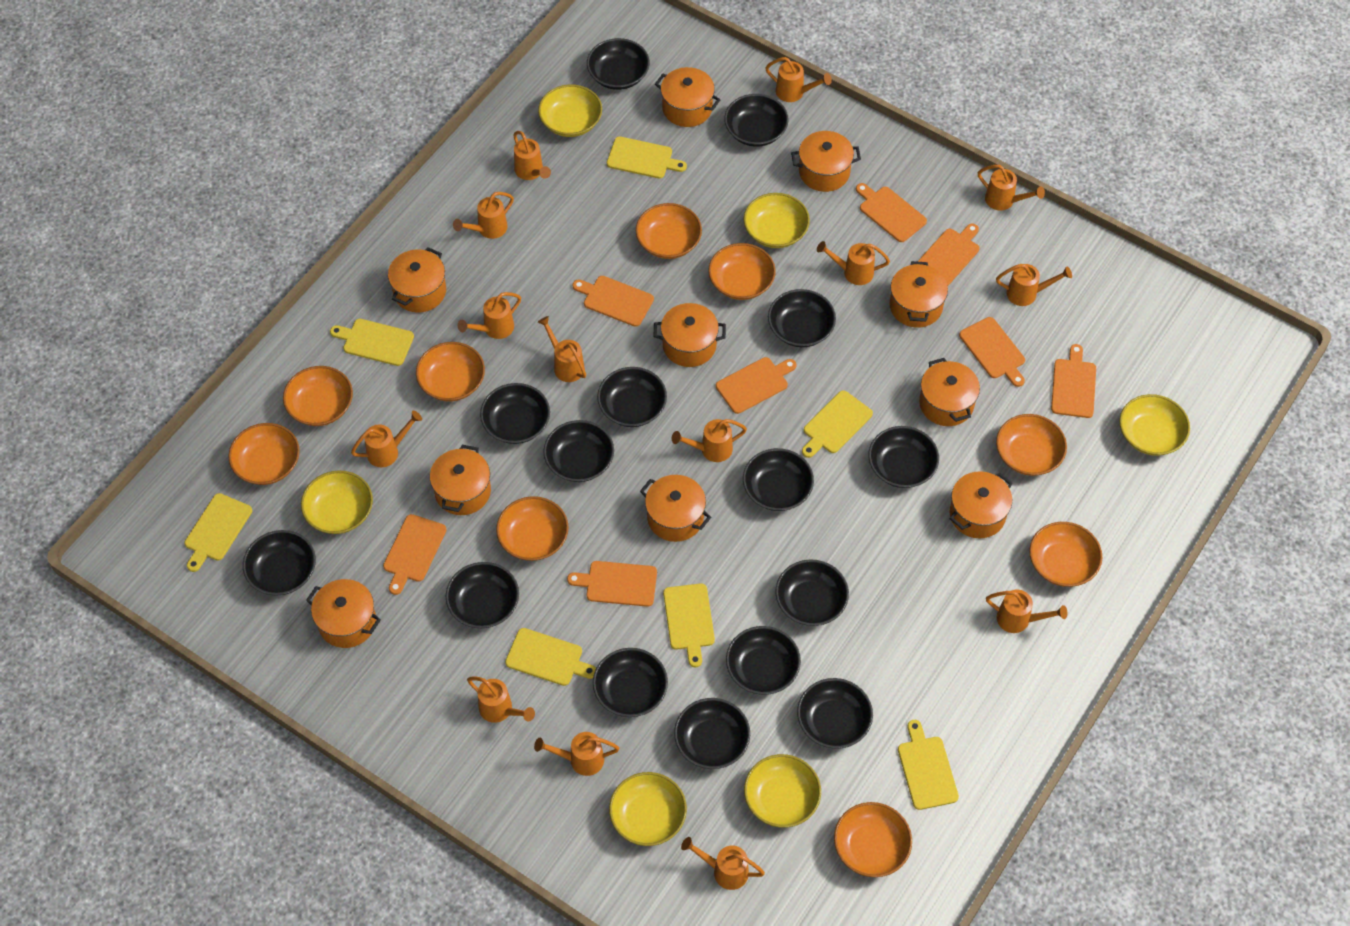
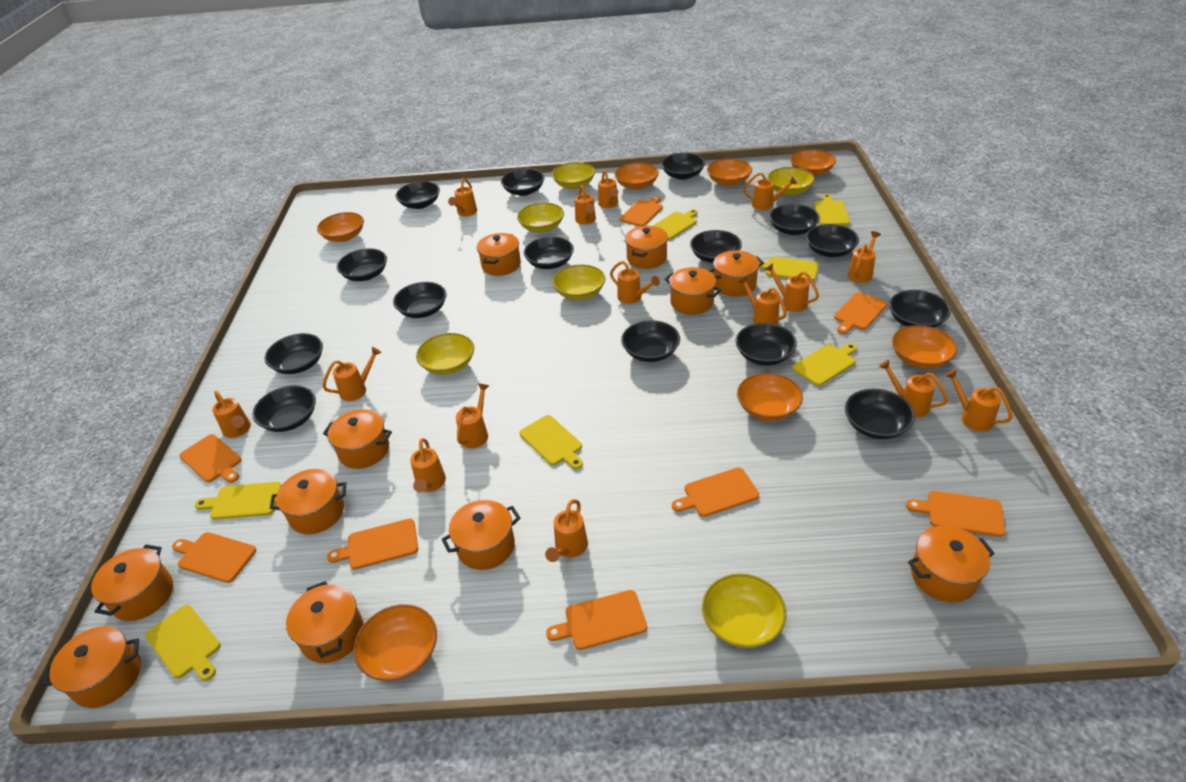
orange bowl: [228,423,300,485] [283,366,353,426] [416,342,485,401] [496,496,569,561] [636,203,702,259] [708,243,776,300] [834,802,912,877] [996,414,1067,476] [1029,522,1102,587] = 9 -> [317,212,364,242] [353,604,437,681] [614,162,659,190] [707,159,752,186] [737,373,803,421] [790,149,836,176] [892,325,957,369] = 7
orange pot: [306,579,381,648] [388,247,446,313] [430,445,491,515] [640,475,711,542] [653,303,726,367] [655,67,721,127] [791,131,861,192] [890,261,948,328] [919,358,980,426] [949,471,1013,538] = 10 -> [42,626,141,708] [91,544,173,621] [270,469,346,534] [286,581,364,663] [323,409,392,469] [441,500,520,570] [477,233,521,276] [625,226,668,269] [664,267,721,315] [708,250,764,297] [908,526,995,602] = 11
orange watering can: [351,411,422,467] [453,192,514,239] [458,292,521,339] [467,676,535,723] [513,131,551,180] [534,732,619,776] [538,316,586,382] [672,419,747,462] [681,837,765,890] [765,57,832,102] [817,241,890,285] [978,165,1045,210] [986,590,1068,633] [996,264,1072,306] = 14 -> [212,391,251,438] [322,347,382,401] [410,438,446,492] [448,178,477,216] [456,383,489,448] [545,499,588,562] [575,185,596,224] [598,169,618,208] [610,261,660,304] [738,276,787,325] [743,172,797,210] [764,263,819,312] [848,231,881,283] [879,360,948,417] [945,369,1013,432] = 15

